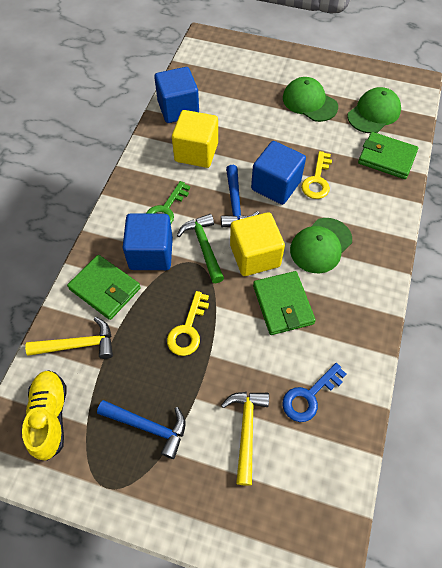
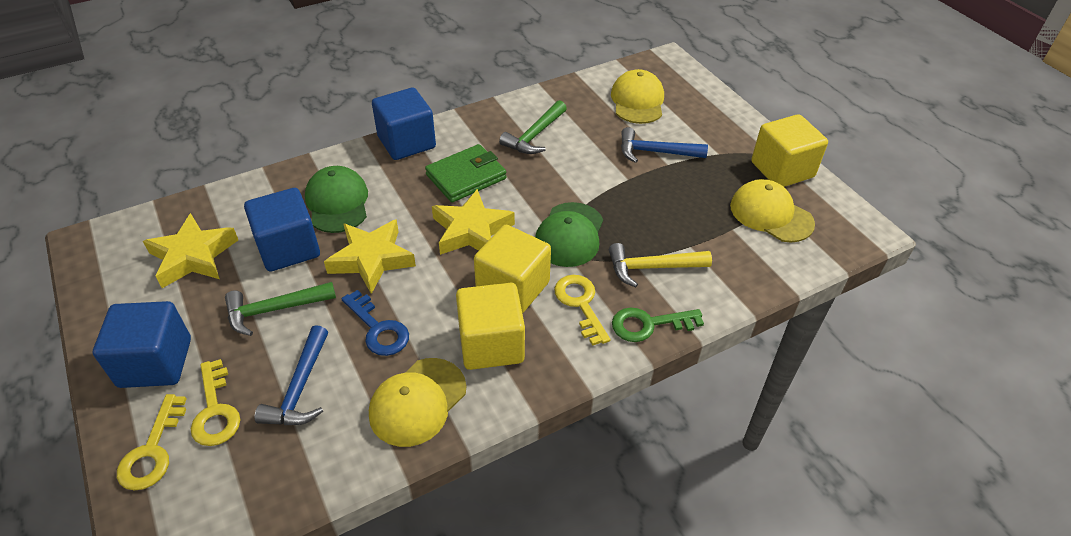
green cap: [283,77,338,122] [290,218,352,273] [347,87,401,133] = 3 -> [305,166,368,233] [535,202,603,267] = 2
green hammer: [177,214,224,283] = 1 -> [225,282,336,336] [499,100,567,154] = 2
green wallet: [67,255,141,320] [253,271,316,335] [358,132,418,179] = 3 -> [425,144,507,203] = 1
yellow cap: none = 0 -> [369,358,467,447] [611,69,664,124] [730,179,815,243] = 3
yellow cube: [172,110,218,168] [230,212,285,276] = 2 -> [456,283,525,370] [474,225,551,314] [751,114,828,187] = 3
yellow hammer: [25,317,113,359] [221,392,269,486] = 2 -> [609,243,712,287] = 1
yellow key: [167,291,209,356] [301,151,332,199] = 2 -> [117,394,186,490] [191,359,240,446] [554,275,610,346] = 3
yellow shoe: [22,370,66,461] = 1 -> none = 0
yellow star: none = 0 -> [143,213,238,288] [324,219,416,294] [432,189,515,255] = 3

